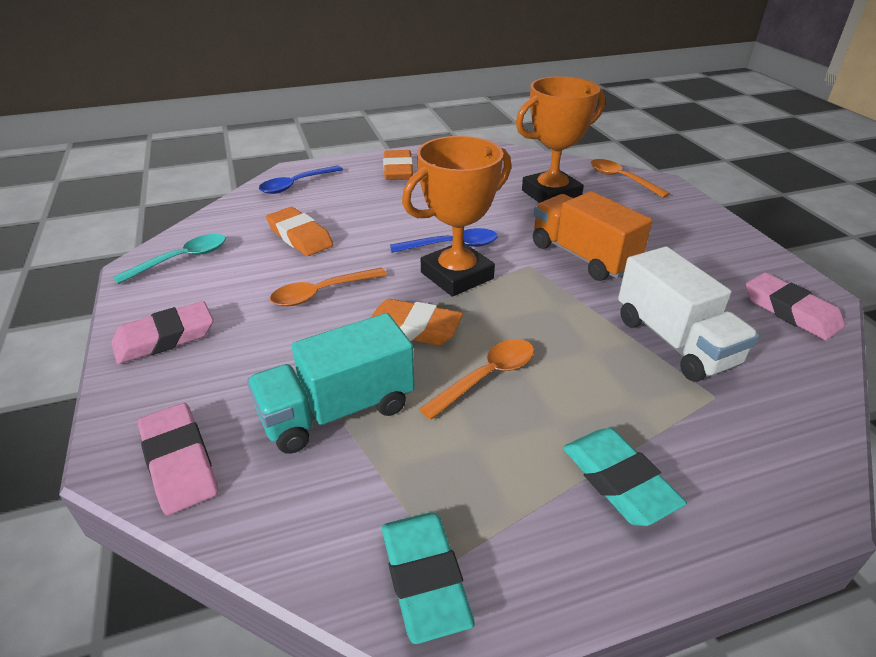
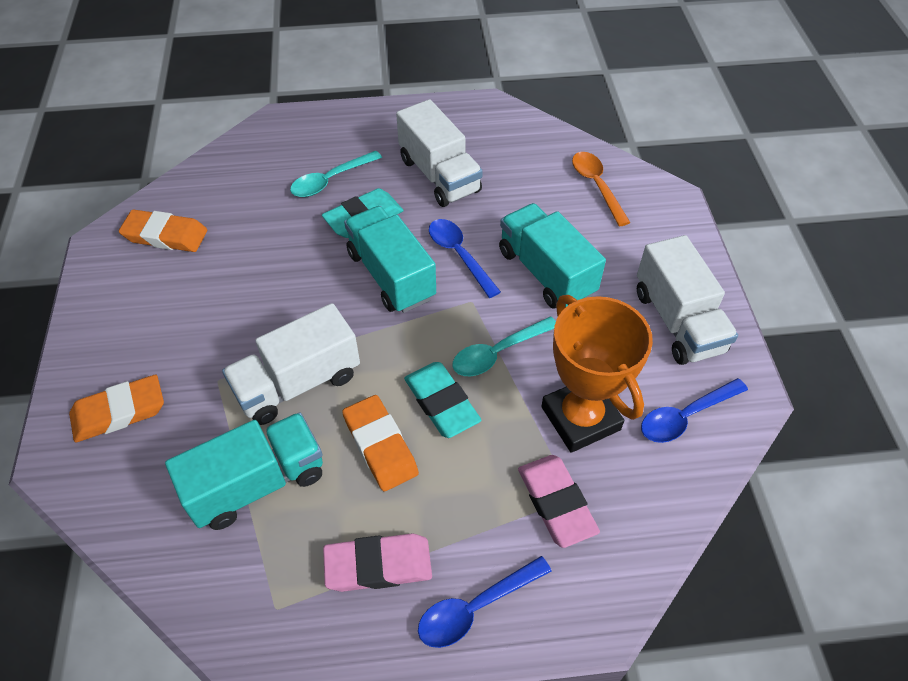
blue spoon: [259,165,343,194] [390,228,498,253] = 2 -> [418,556,552,648] [429,219,501,298] [641,378,748,443] = 3
orange spoon: [270,267,387,306] [419,339,534,420] [591,159,670,198] = 3 -> [572,152,631,227] = 1
orange trophy: [402,136,511,297] [516,76,605,203] = 2 -> [541,295,653,453] = 1
orange truck: [533,191,652,281] = 1 -> none = 0
pink eraser: [111,301,214,364] [138,403,218,515] [745,272,845,340] = 3 -> [323,534,432,592] [518,455,600,548] = 2
turquoise spoon: [113,234,226,284] = 1 -> [290,151,382,197] [452,317,556,376] = 2
turquoise truck: [247,313,415,454] = 1 -> [165,412,323,530] [344,206,436,313] [499,203,606,309] = 3
white truck: [618,246,759,382] = 1 -> [222,303,360,425] [396,99,483,207] [637,235,738,365] = 3

